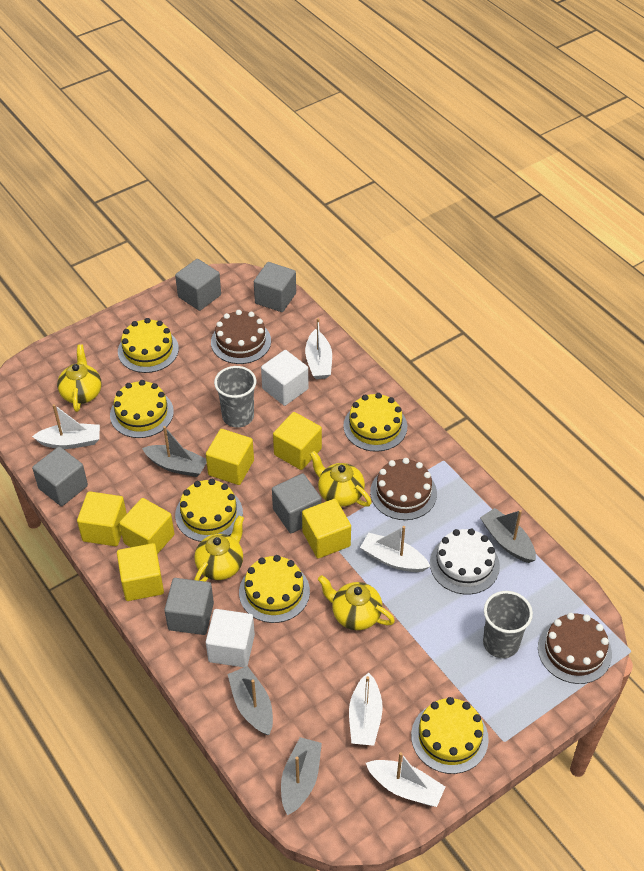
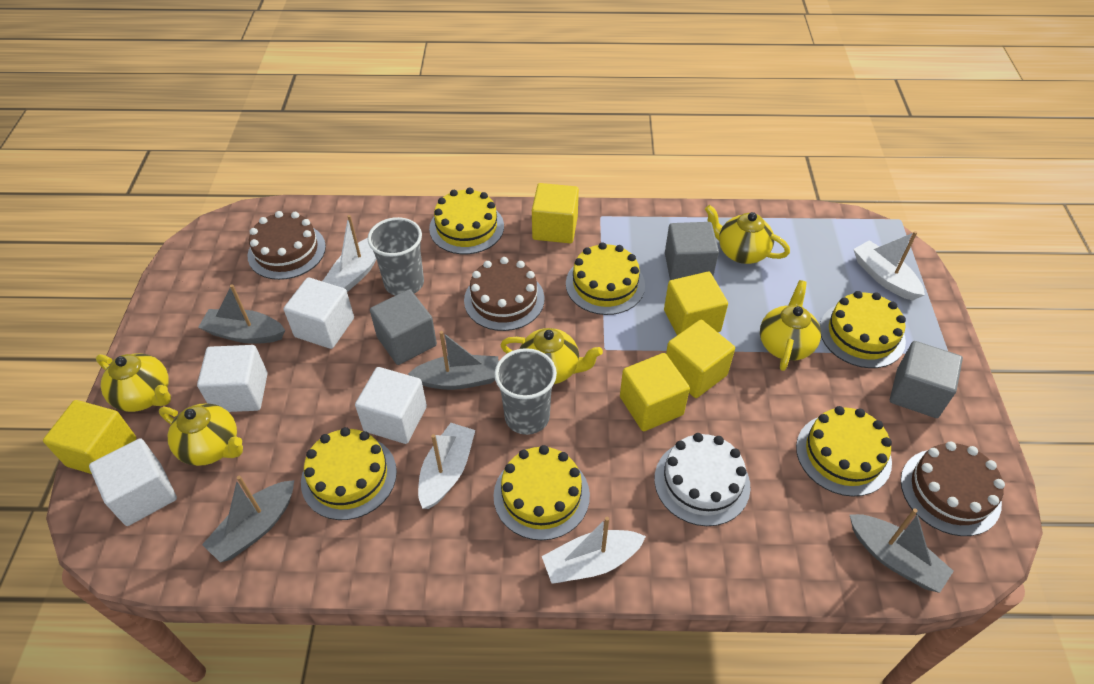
grey cube: [32,446,88,506] [164,578,214,635] [175,259,221,311] [254,262,296,312] [272,473,322,533] = 5 -> [370,289,437,365] [665,222,719,280] [890,341,963,418] = 3
white boat: [32,404,100,449] [305,318,332,379] [349,673,383,746] [360,526,431,572] [366,752,445,807] = 5 -> [322,215,376,292] [418,423,475,509] [542,517,646,584] [853,231,925,301] = 4
white cube: [206,609,255,667] [261,350,309,406] = 2 -> [89,438,177,526] [197,345,268,412] [283,277,354,349] [355,367,427,444] = 4
yellow cube: [77,491,127,546] [117,543,164,601] [119,498,174,554] [206,429,254,485] [273,412,322,470] [302,499,351,558] = 6 -> [43,400,136,474] [532,183,579,243] [620,353,690,431] [664,272,728,335] [666,320,735,398] = 5
yellow teapot: [57,345,102,412] [194,516,244,582] [310,451,372,507] [318,575,395,630] = 4 -> [96,353,171,412] [159,403,243,466] [500,328,603,384] [705,205,790,264] [760,280,821,371] = 5

